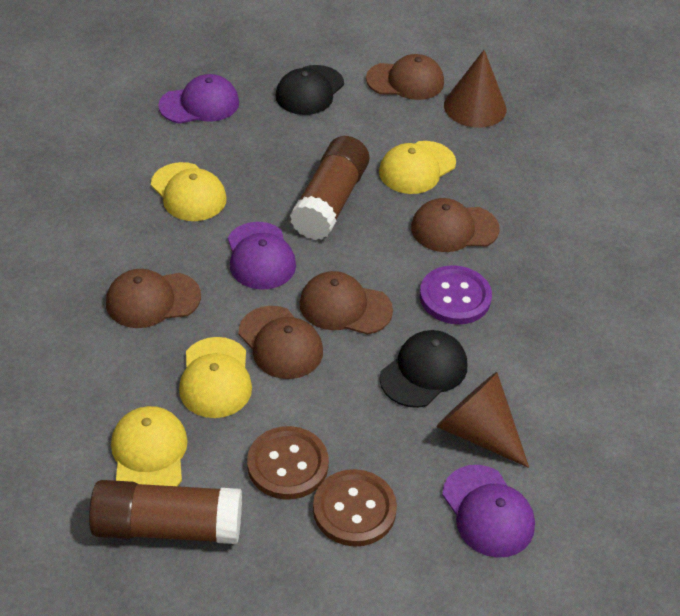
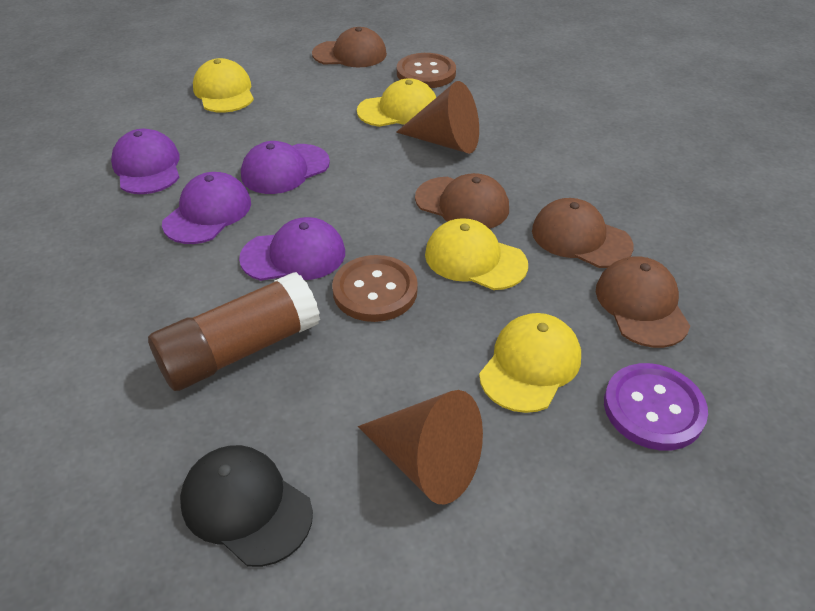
black cap: [276,65,344,115] [380,330,467,408] = 2 -> [180,445,313,567] = 1
brown cap: [106,269,201,328] [239,306,323,379] [299,271,393,335] [366,54,444,100] [411,198,500,252] = 5 -> [312,27,387,67] [415,173,509,229] [532,198,633,268] [596,256,690,348] = 4
brown glue stick: [89,480,242,544] [290,136,369,240] = 2 -> [148,272,320,391] = 1
purple cap: [158,74,239,124] [228,222,296,290] [442,465,535,558] = 3 -> [111,129,180,194] [162,172,251,244] [239,217,345,281] [241,141,330,194] = 4

